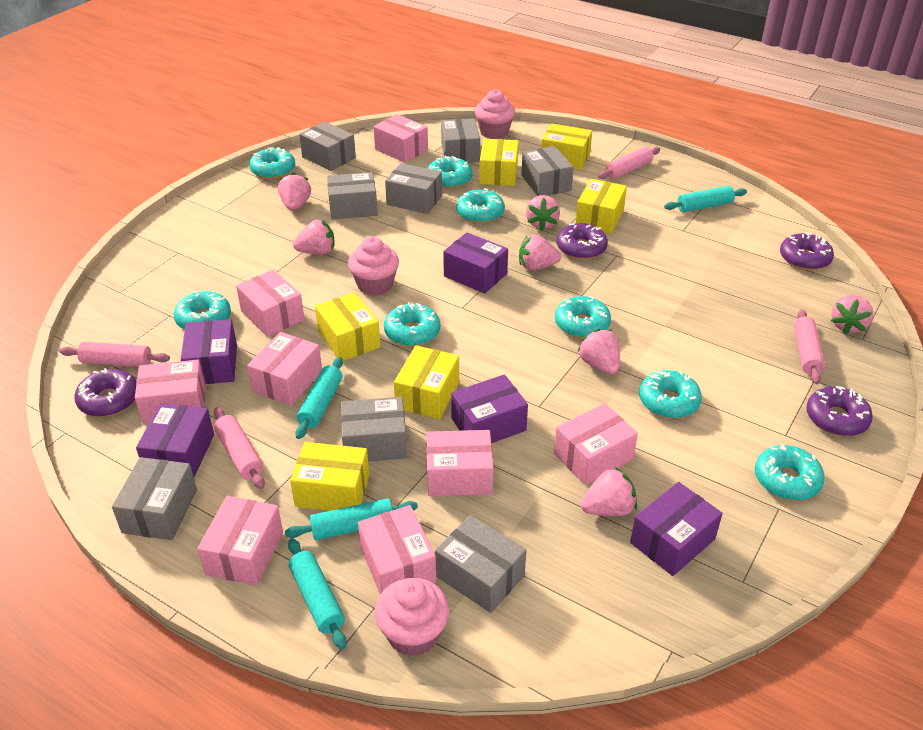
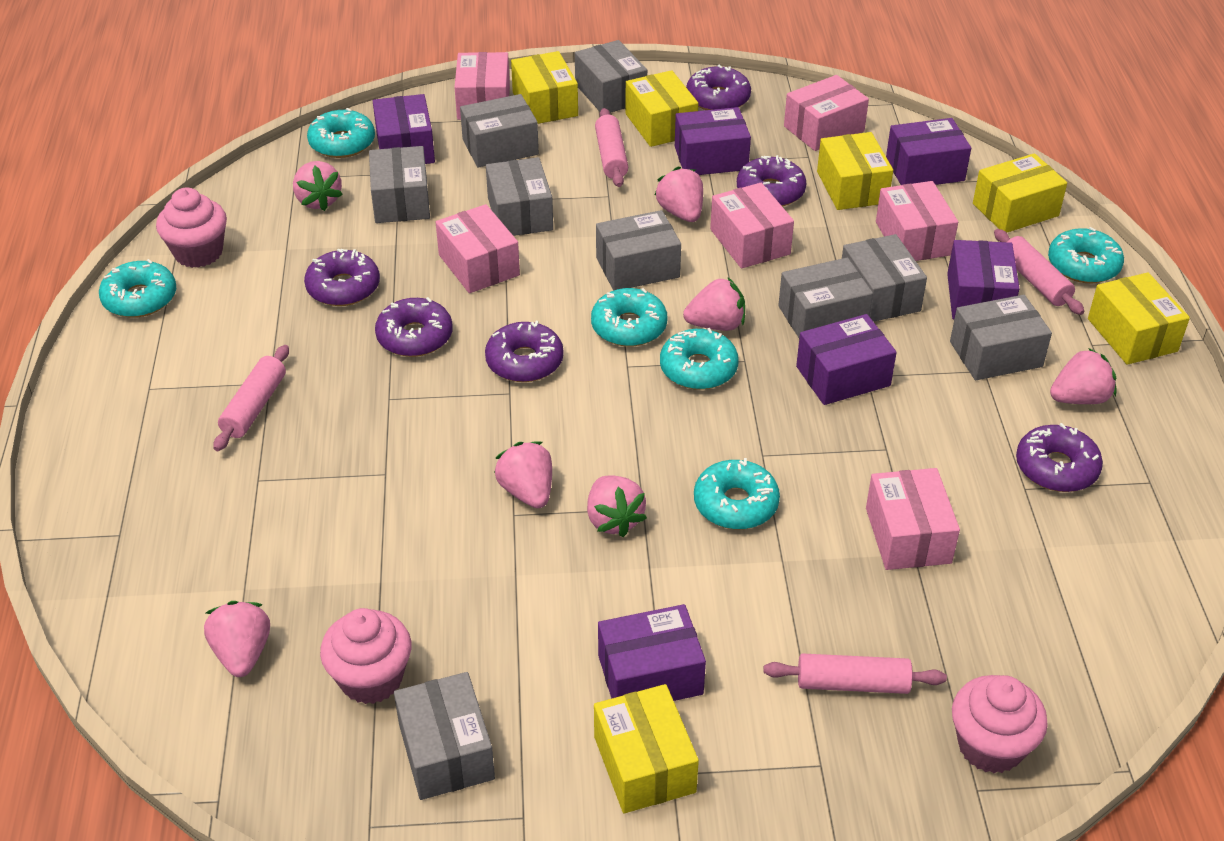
grey box: [112,457,197,540] [299,121,356,171] [327,172,378,220] [341,397,407,462] [385,163,442,214] [435,515,527,613] [441,118,480,163] [521,146,574,196] = 8 -> [369,146,430,223] [394,672,495,800] [460,94,539,168] [486,157,553,236] [575,40,647,113] [596,210,681,291] [778,258,873,338] [842,234,927,322] [950,295,1052,380] = 9
pink box: [135,360,206,424] [197,496,283,586] [236,270,305,337] [247,332,322,406] [358,505,436,594] [373,114,428,163] [426,430,493,496] [554,403,638,485] = 8 -> [436,204,520,293] [455,52,510,120] [710,183,794,268] [784,75,869,151] [866,468,960,570] [876,181,958,261] = 6
purple box: [136,403,214,477] [181,319,237,384] [443,232,508,294] [451,375,528,443] [630,482,723,576] = 5 -> [373,94,435,164] [598,604,706,701] [675,107,751,175] [796,314,897,405] [886,118,971,185] [947,240,1020,319] = 6
purple donut: [74,368,136,417] [557,223,608,260] [780,232,834,270] [806,386,873,436] = 4 -> [304,249,380,306] [375,297,453,357] [485,321,564,382] [686,65,751,110] [737,155,807,207] [1016,423,1103,492] = 6
turquoise donut: [174,291,231,330] [249,147,295,179] [384,302,440,346] [427,156,472,188] [456,188,505,223] [555,296,611,338] [639,370,702,418] [755,444,825,500] = 8 -> [99,259,176,318] [307,108,375,158] [591,288,667,347] [660,328,739,390] [694,458,780,529] [1048,227,1124,283] = 6
turquoise rolling pin: [285,498,418,540] [288,538,347,650] [295,357,343,439] [664,186,747,212] = 4 -> none = 0

